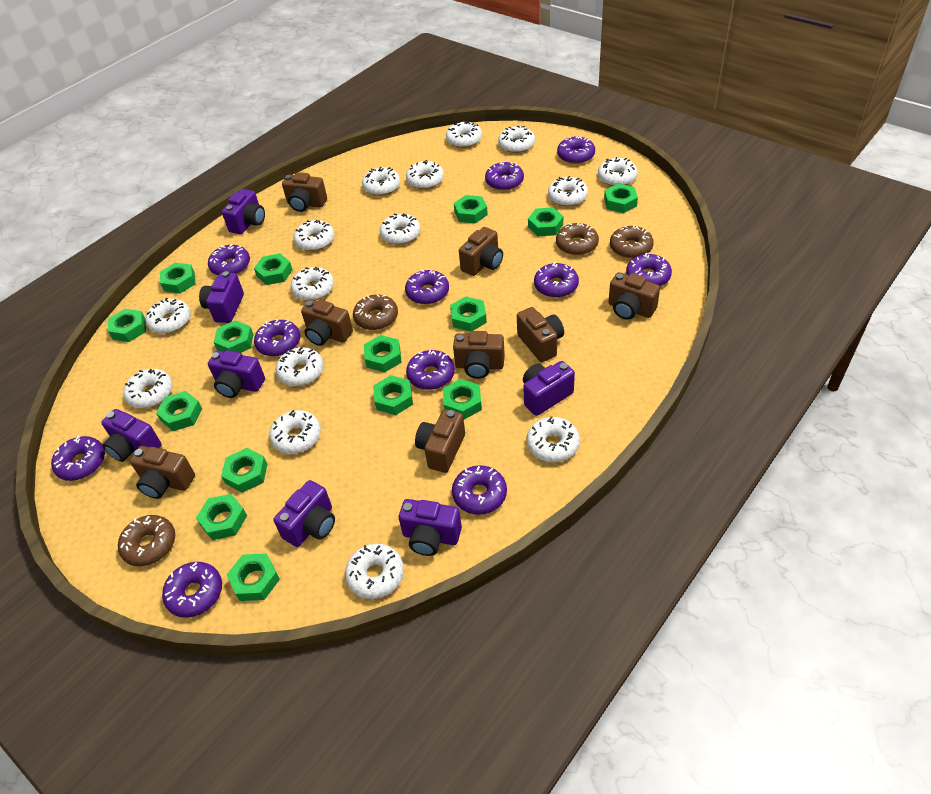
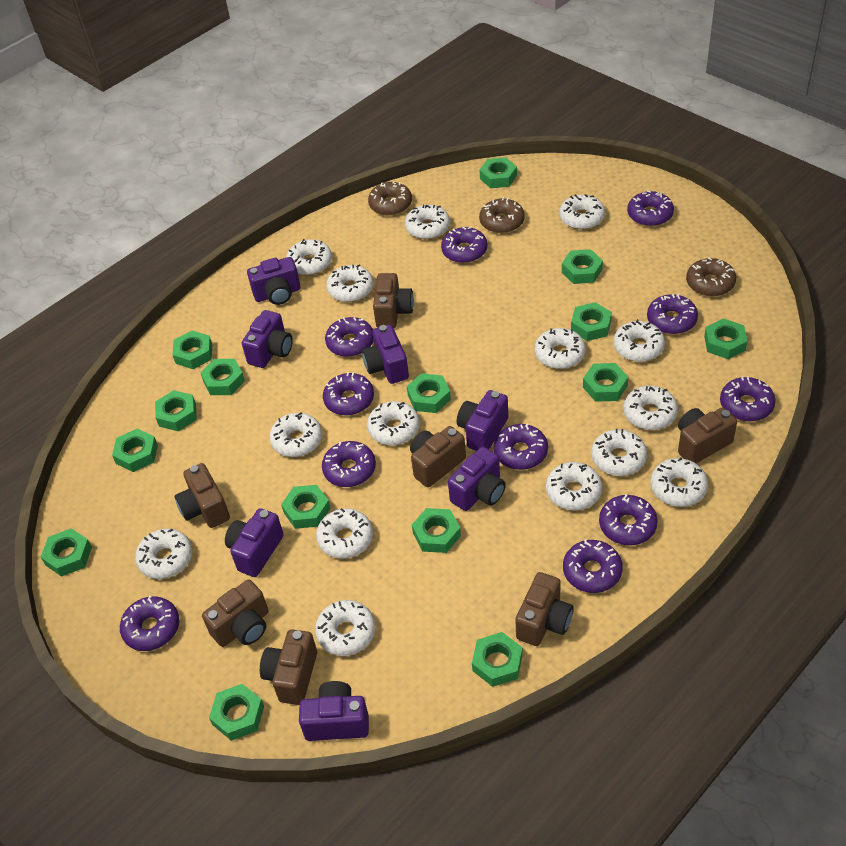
brown camera: [130,446,195,499] [282,172,327,212] [301,299,353,346] [415,409,465,473] [453,331,505,379] [459,227,503,276] [517,307,564,362] [609,272,660,320] = 8 -> [174,463,230,528] [202,579,269,647] [260,629,317,705] [373,273,414,328] [410,426,466,487] [515,572,574,646] [678,407,737,463] = 7
brown donut: [118,515,175,566] [353,294,398,330] [556,223,599,255] [610,226,654,259] = 4 -> [368,182,412,216] [479,197,525,233] [686,257,736,296] = 3

